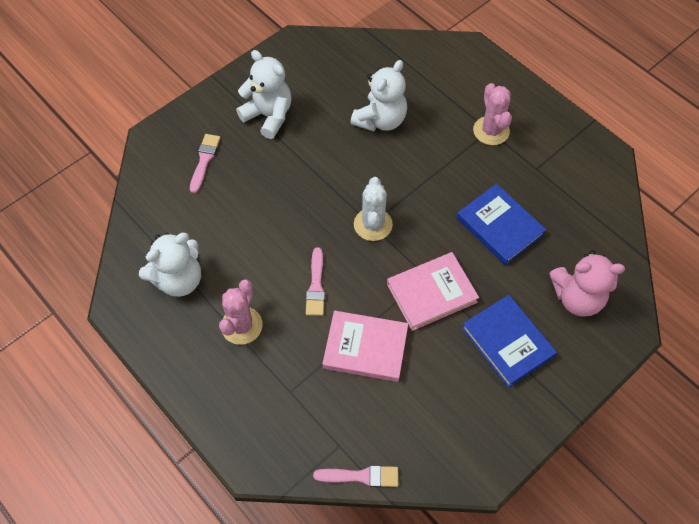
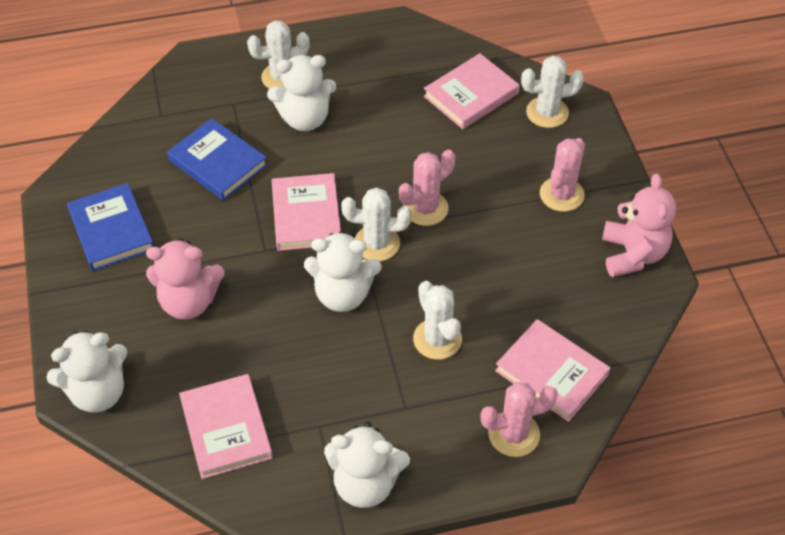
pink book: [322,311,408,382] [387,252,479,331] = 2 -> [179,374,273,479] [272,173,341,251] [424,53,520,129] [495,319,610,422] = 4
pink brush: [190,134,220,193] [306,247,325,316] [313,465,398,487] = 3 -> none = 0
pink cactus: [219,279,263,345] [473,83,512,145] = 2 -> [399,150,455,226] [480,382,558,457] [540,138,585,212] = 3
pink teddy bear: [549,250,625,317] = 1 -> [146,238,224,320] [602,173,676,277] = 2
white cactus: [354,177,393,241] = 1 -> [247,20,310,89] [341,188,411,261] [413,281,462,360] [521,56,584,128] = 4
white teddy bear: [139,233,201,297] [236,50,292,139] [350,60,407,131] = 3 -> [46,330,127,413] [267,55,336,131] [304,231,381,312] [324,422,410,508] = 4

